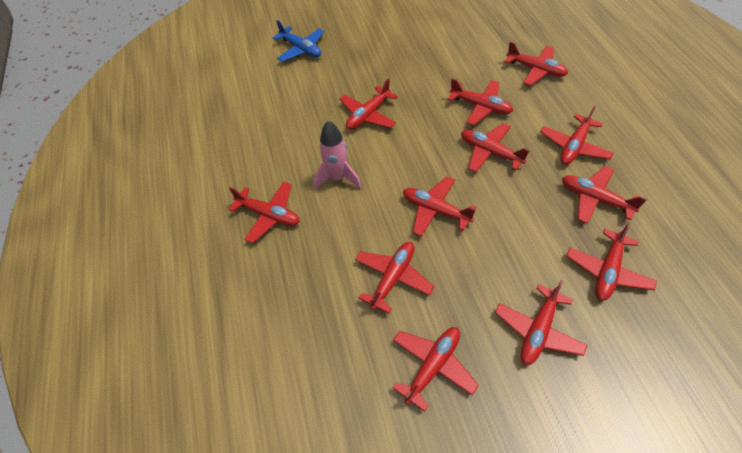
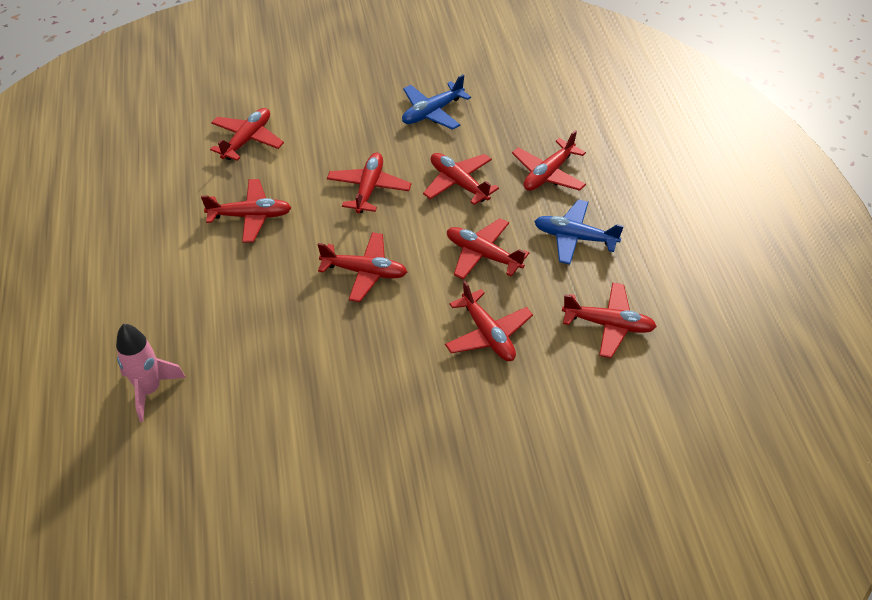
blue plane: [273,20,324,62] = 1 -> [402,74,471,130] [534,199,624,264] = 2
red plane: [228,182,300,243] [340,78,398,130] [355,242,434,313] [393,327,479,412] [403,176,477,236] [447,78,513,126] [461,123,530,172] [495,280,588,365] [505,42,568,86] [540,106,613,165] [562,166,647,224] [566,223,657,301] = 12 -> [201,179,292,243] [210,108,284,161] [318,232,407,302] [327,153,412,213] [423,153,499,205] [445,281,533,361] [447,218,529,280] [512,130,586,191] [562,282,657,358] = 9

